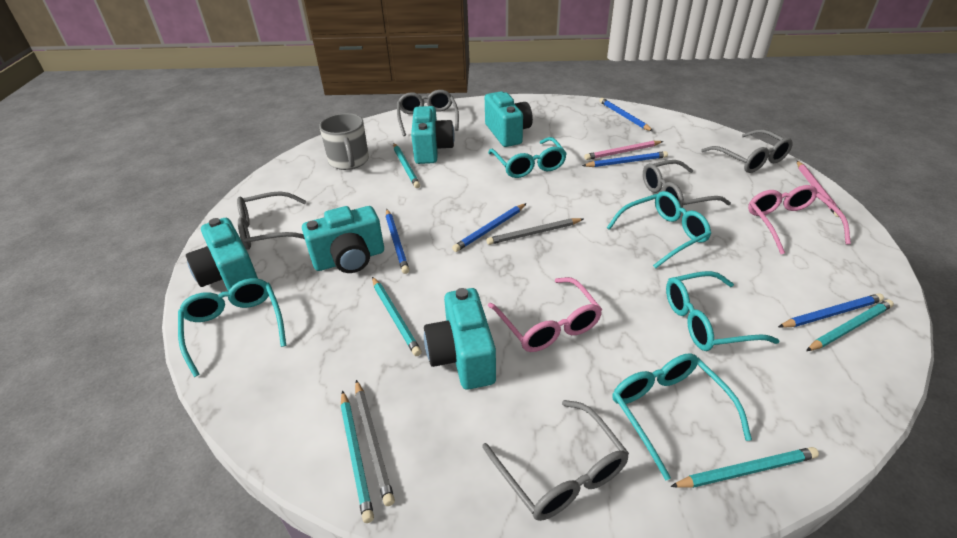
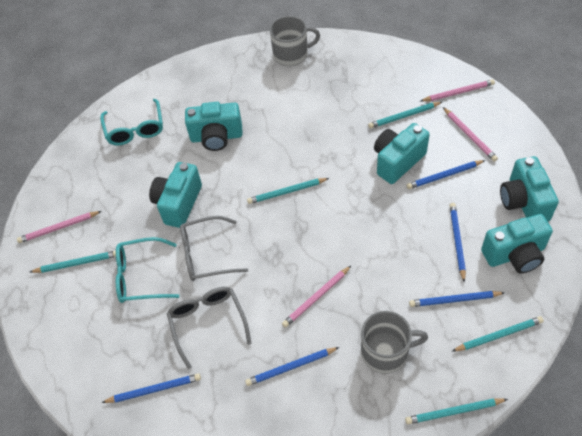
grey glasses: [237,191,306,250] [397,90,459,136] [482,400,629,521] [643,160,731,208] [701,129,793,173] = 5 -> [167,287,252,369] [180,216,248,281] = 2
grey mug: [319,113,369,170] = 1 -> [270,16,320,66] [361,311,428,374] = 2
grey pencil: [355,380,395,506] [487,218,583,245] = 2 -> none = 0
pink glasses: [488,277,602,352] [748,185,851,254] = 2 -> none = 0
pink pencil: [584,141,663,160] [797,161,843,217] = 2 -> [17,211,102,243] [282,266,351,328] [421,80,495,102] [443,107,498,162] = 4
turquoise glasses: [178,278,286,377] [488,137,567,178] [607,191,711,269] [612,353,752,480] [666,271,779,351] = 5 -> [100,99,163,145] [116,237,179,303] = 2

